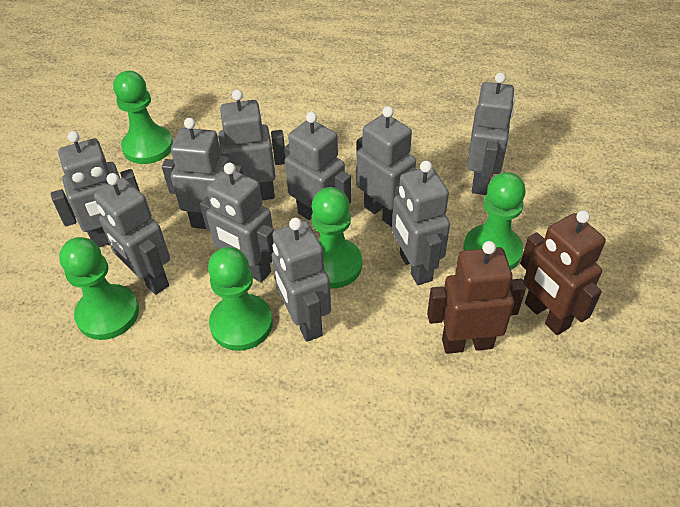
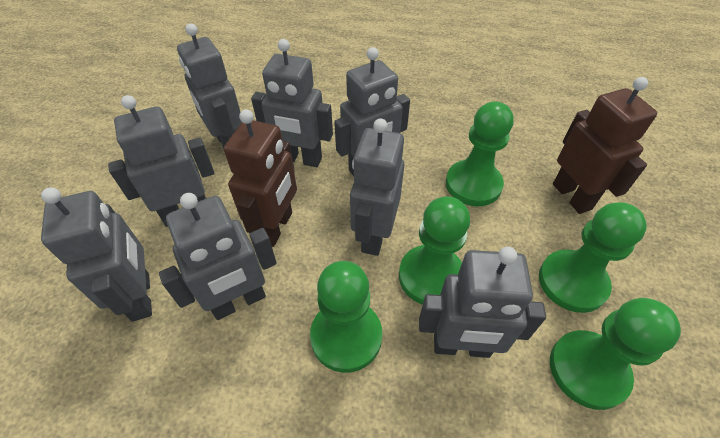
grey robot: [51,131,140,247] [94,173,170,295] [162,118,243,229] [200,163,274,282] [218,90,285,200] [272,218,331,342] [284,112,351,220] [356,106,417,227] [392,161,450,285] [467,72,515,195] = 10 -> [41,187,152,322] [108,95,214,227] [159,193,276,320] [177,23,242,149] [251,39,333,167] [334,47,410,176] [350,118,404,256] [419,247,546,358] = 8

